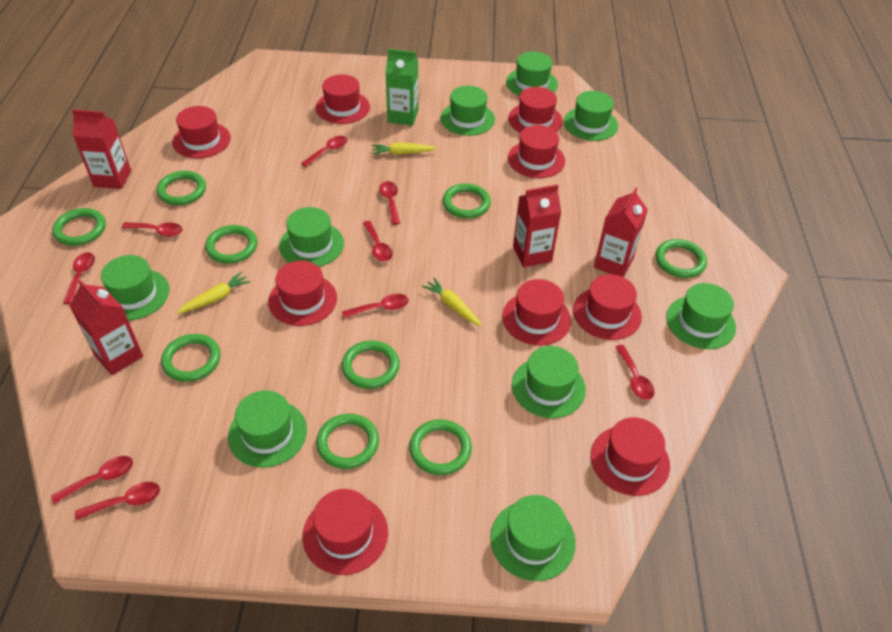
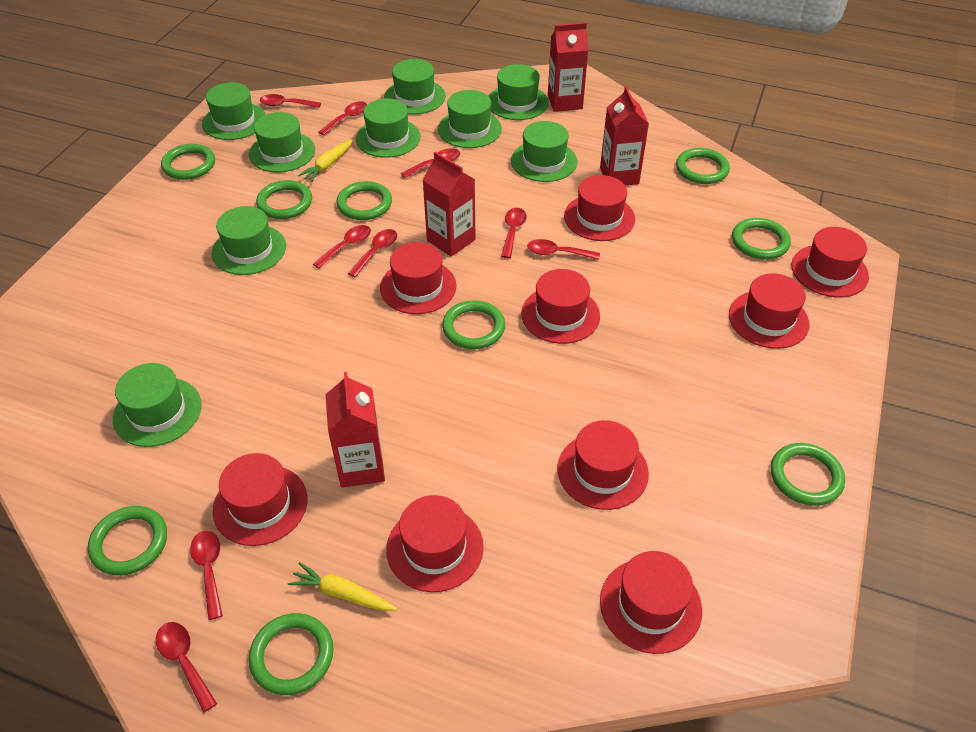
green carton: [386,49,418,126] = 1 -> none = 0
yellow carrot: [177,272,251,314] [372,142,437,155] [422,278,482,326] = 3 -> [288,562,397,611] [298,139,353,182] = 2

